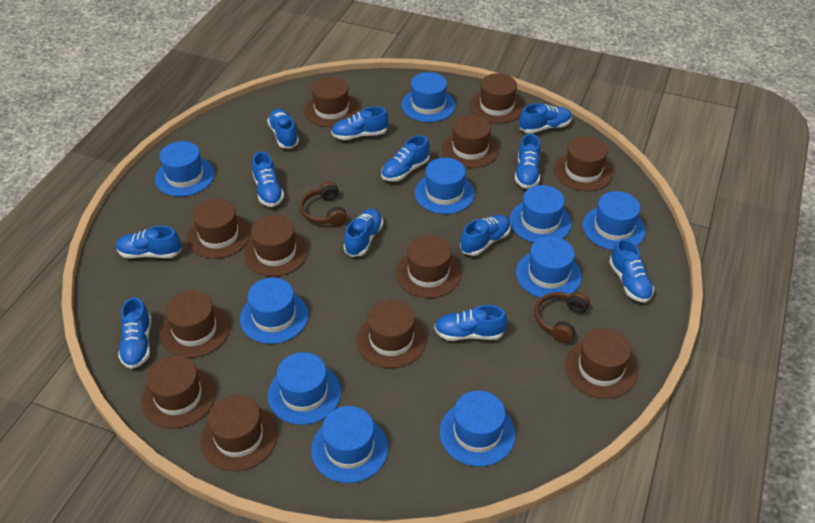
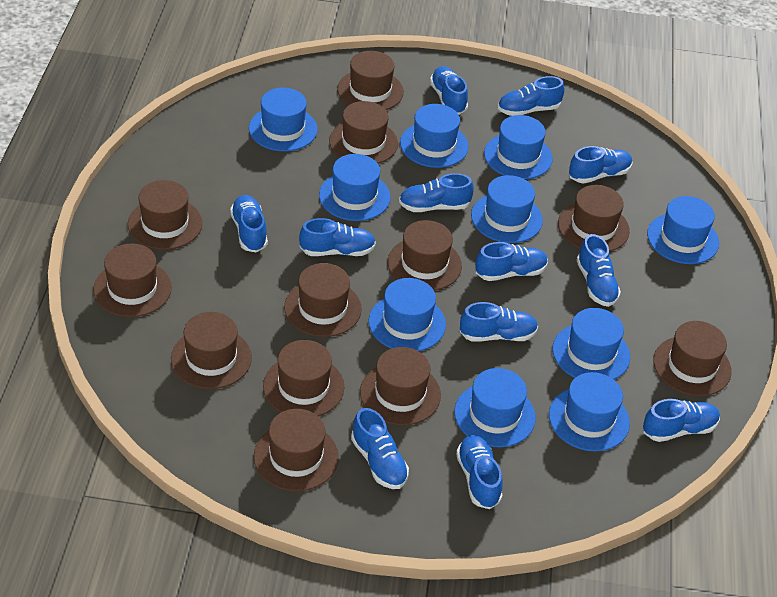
brown headphones: [300,181,347,226] [535,292,590,343] = 2 -> none = 0

